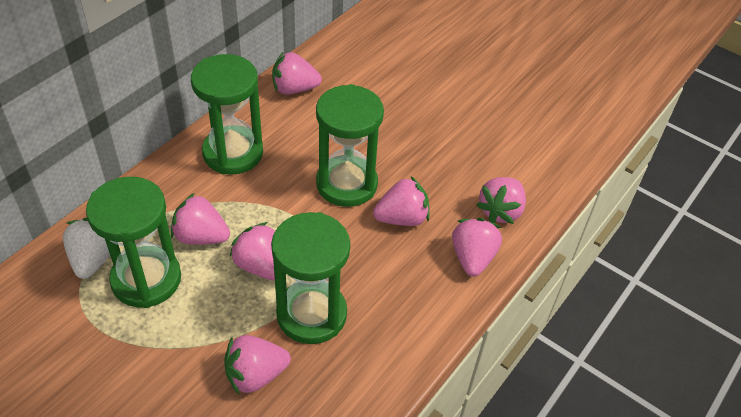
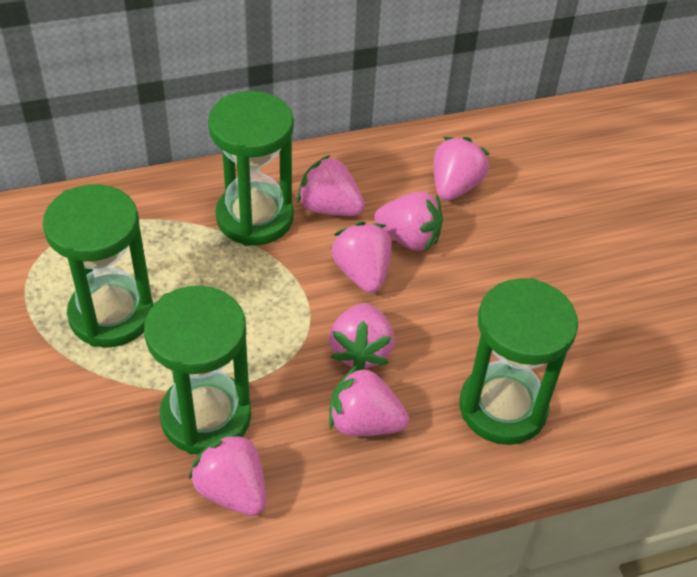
white strawberry: [63,218,110,279] = 1 -> none = 0

